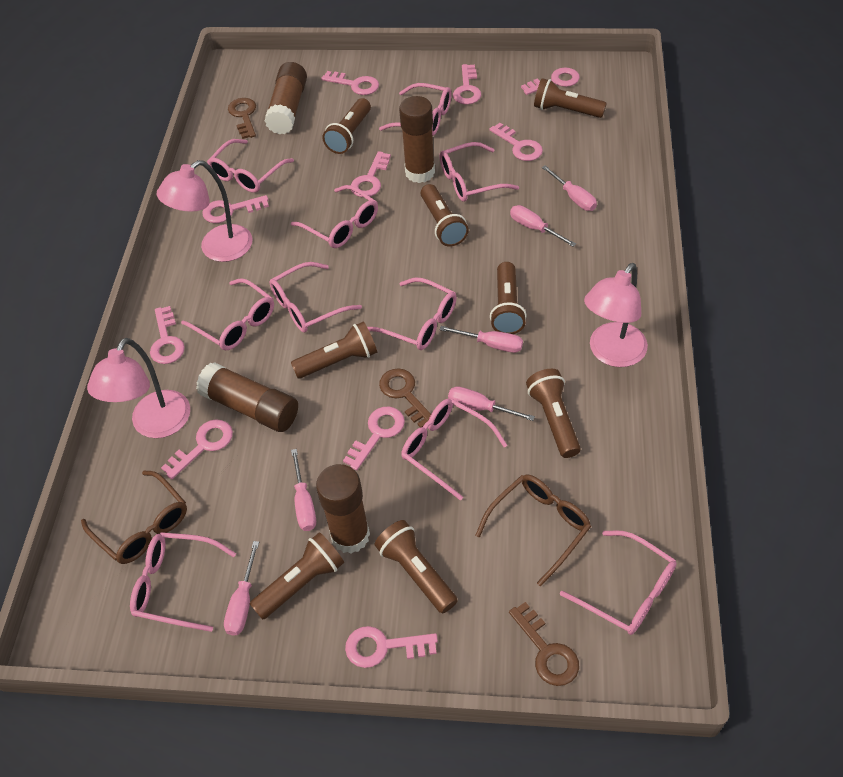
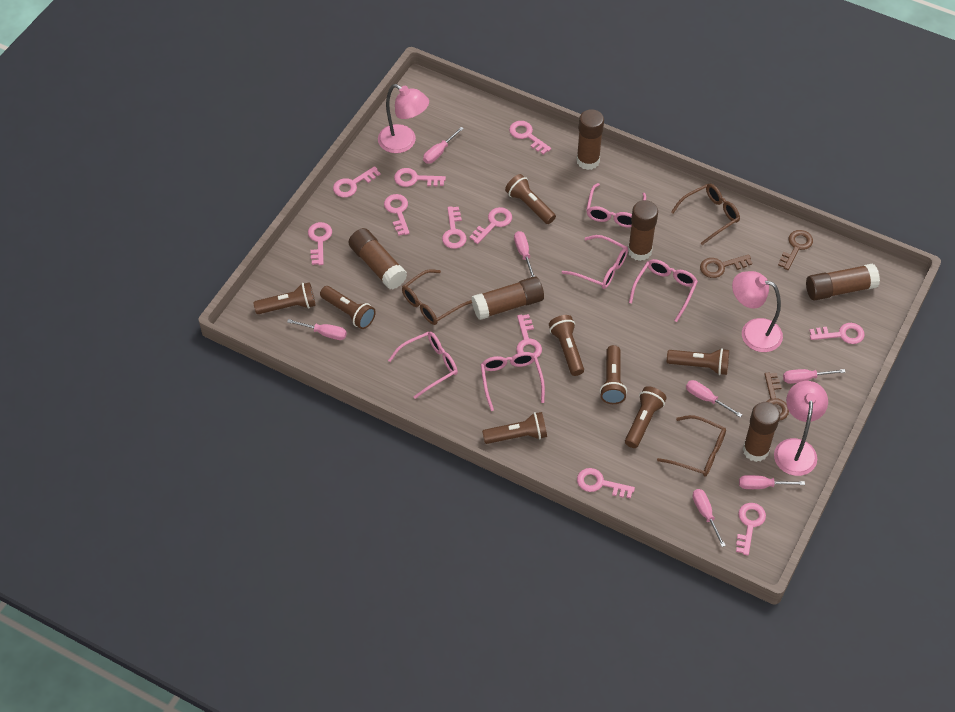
brown glasses: [81,471,187,564] [475,474,591,586] = 2 -> [402,269,472,325] [657,415,726,477] [671,184,740,245] = 3
brown glue stick: [196,362,298,432] [265,62,307,134] [316,464,370,554] [399,96,435,183] = 4 -> [349,228,407,289] [472,276,544,320] [576,109,604,170] [628,200,658,261] [743,402,780,462] [806,263,880,301] = 6
pink glasses: [130,532,236,632] [181,278,274,351] [207,139,294,193] [269,262,362,333] [291,185,378,248] [367,278,457,350] [379,83,452,136] [401,399,507,501] [439,142,519,201] [560,530,676,635] = 10 -> [388,331,458,399] [481,352,545,411] [562,235,628,289] [586,183,646,228] [629,259,698,322] = 5
pink key: [150,306,185,364] [161,419,233,479] [203,195,269,223] [321,71,379,95] [343,407,405,470] [345,626,438,668] [351,151,391,197] [453,64,481,104] [489,123,543,161] [521,68,580,95] = 10 -> [308,222,332,265] [333,166,380,197] [384,194,410,236] [394,168,446,187] [442,206,467,249] [469,207,512,244] [509,121,551,155] [516,314,542,358] [577,468,635,499] [736,503,766,556] [809,323,865,344] = 11
pink screwdriver: [224,541,259,636] [291,449,316,531] [439,326,523,353] [448,386,535,421] [510,205,576,247] [542,165,597,211] = 6 -> [287,319,347,340] [423,127,464,164] [514,231,535,277] [686,380,742,417] [693,489,726,547] [739,475,805,489] [783,369,846,384] = 7

